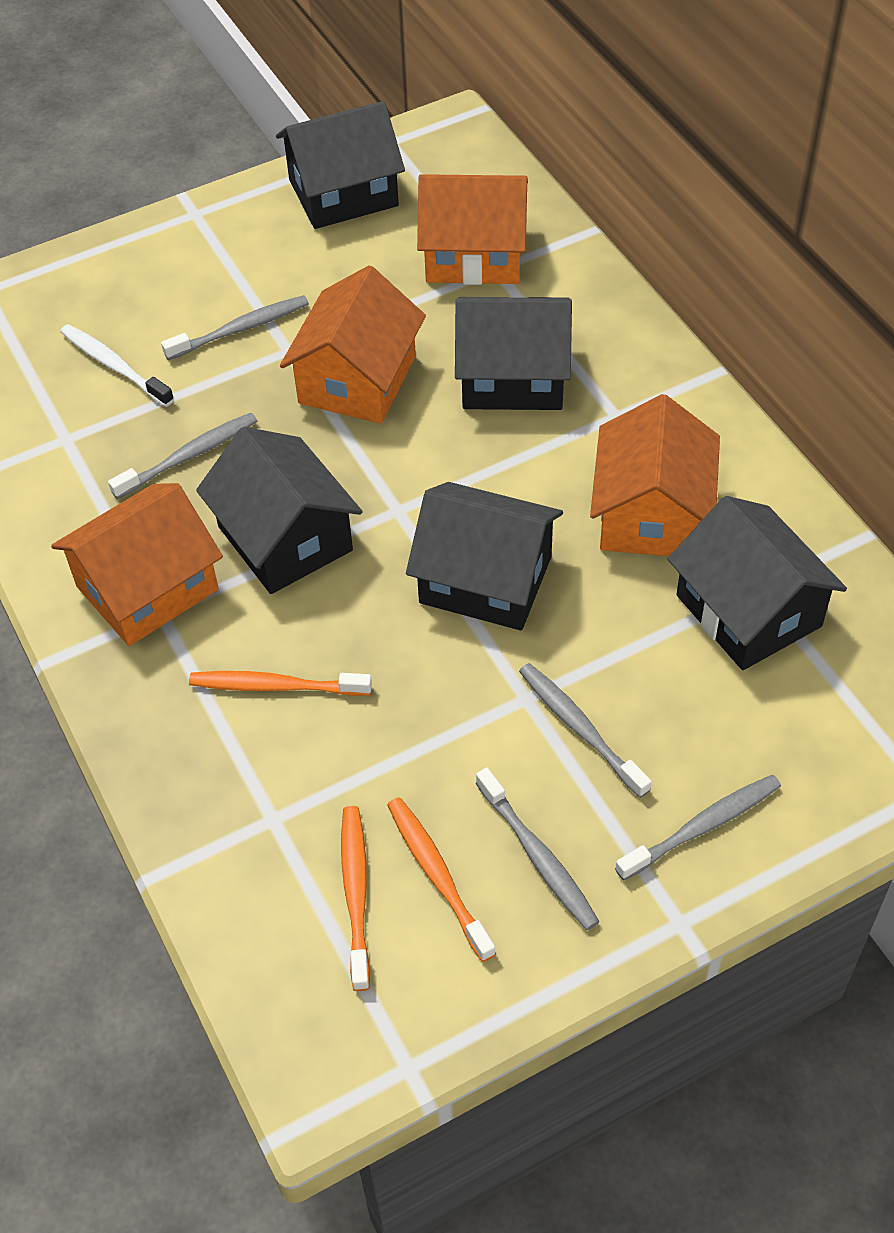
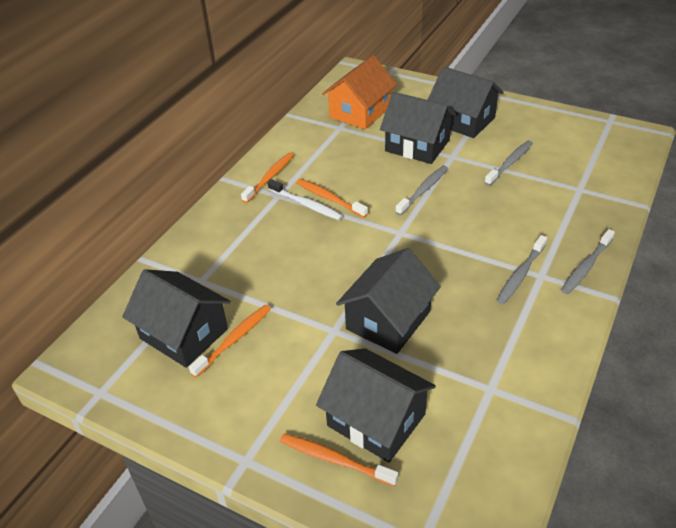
grey toothbrush: [108,413,257,499] [161,295,309,360] [476,767,599,930] [519,663,652,798] [615,775,781,881] = 5 -> [395,166,448,215] [484,141,533,186] [496,235,547,304] [561,229,615,294] = 4
orange house: [51,483,223,646] [280,266,426,424] [417,174,528,285] [590,394,720,556] = 4 -> [322,55,397,129] = 1
orange toothbrush: [189,671,372,696] [341,806,370,991] [387,797,496,962] = 3 -> [189,305,271,377] [241,153,294,203] [280,434,398,486] [296,179,368,218] = 4

